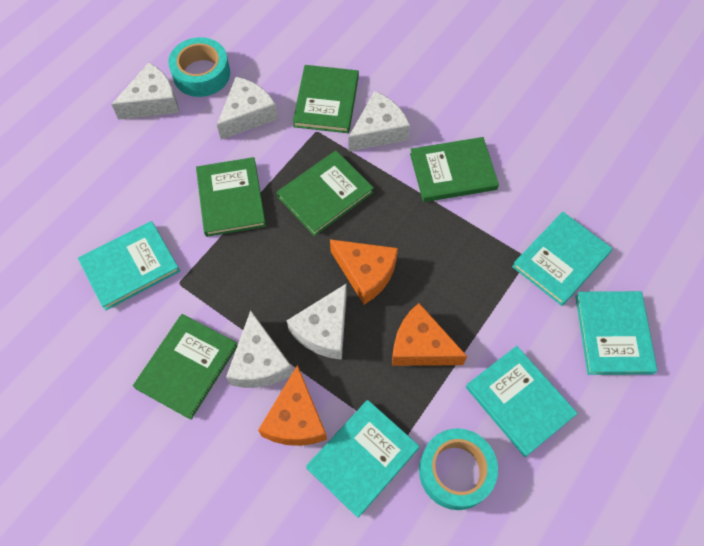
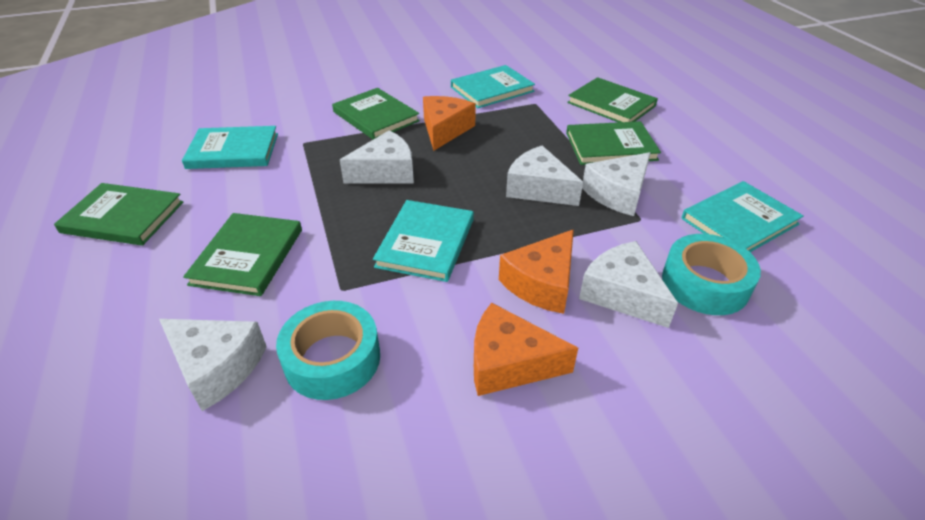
turquoise book: [78,221,180,311] [306,400,420,518] [466,346,578,457] [512,212,613,306] [575,291,657,375] = 5 -> [182,126,278,169] [373,200,474,282] [451,65,535,108] [681,181,804,252] = 4

